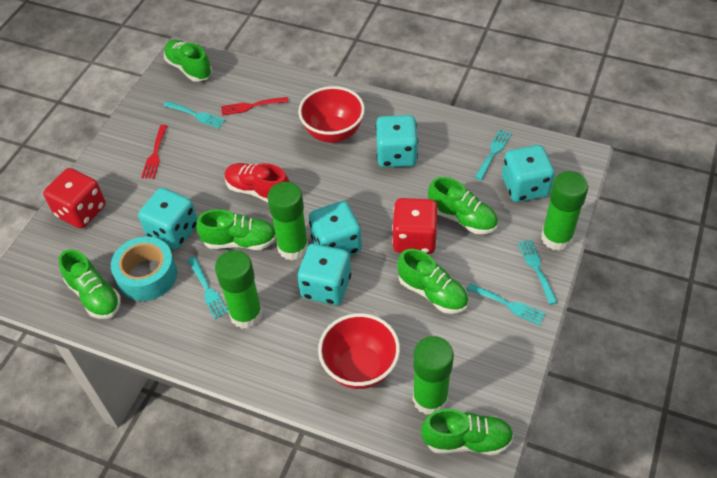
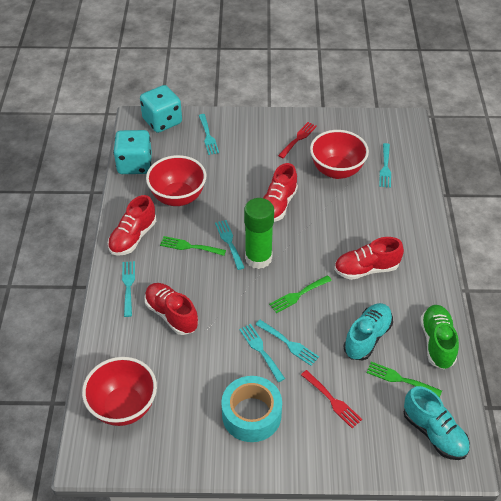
green fork: none = 0 -> [160,236,226,256] [269,275,332,313] [367,362,442,397] = 3
green glue stick: [215,250,263,329] [267,182,308,260] [413,336,454,415] [541,171,588,251] = 4 -> [244,198,274,269] = 1
green shoe: [59,249,121,319] [164,40,212,82] [196,209,276,250] [397,249,468,314] [421,409,514,455] [428,177,498,234] = 6 -> [420,305,459,369] = 1
red bowl: [298,86,365,143] [318,313,400,389] = 2 -> [82,357,157,426] [146,155,206,206] [310,130,369,179] = 3
red dice: [43,168,106,229] [392,198,438,254] = 2 -> none = 0
red shoe: [224,163,289,202] = 1 -> [108,195,156,256] [144,283,198,335] [263,163,298,222] [334,237,404,280] = 4
turquoise dice: [138,188,197,249] [297,244,351,305] [309,201,362,256] [376,115,418,167] [502,145,555,202] = 5 -> [113,130,152,174] [140,85,182,133] = 2
turquoise fork: [164,101,226,129] [187,256,228,319] [467,283,546,326] [475,129,512,180] [518,239,558,305] = 5 -> [122,261,135,317] [199,114,219,155] [215,220,245,270] [239,324,285,382] [255,320,319,366] [379,143,391,188] = 6
turquoise shoe: none = 0 -> [343,303,393,361] [404,386,470,460] = 2

